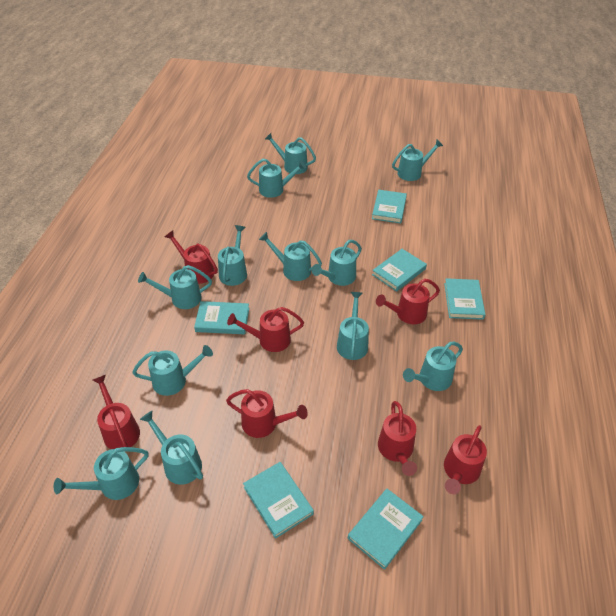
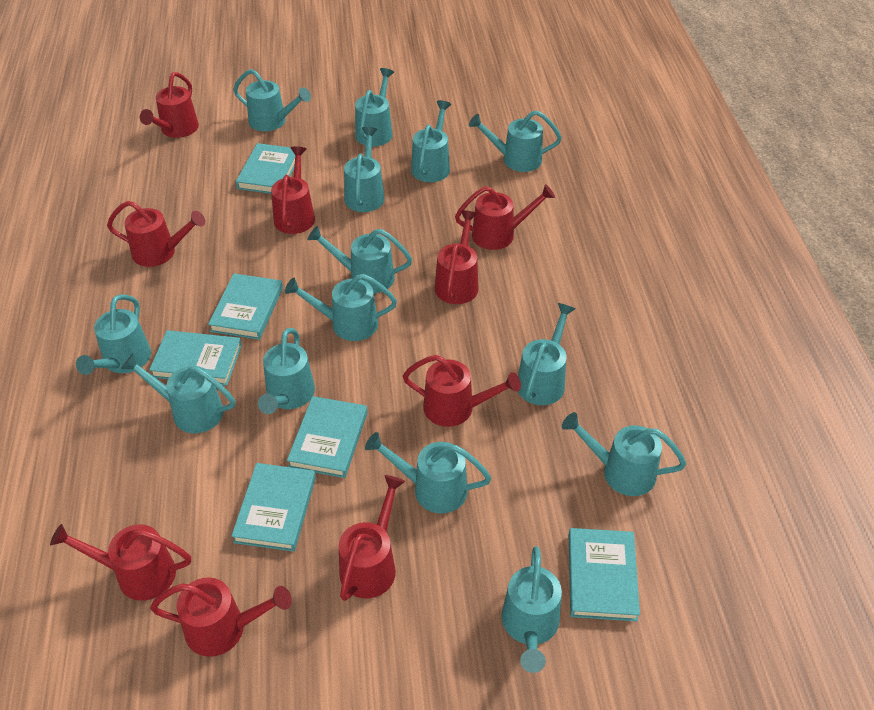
red watering can: [93,375,140,449] [165,231,218,284] [226,389,308,438] [227,307,304,352] [376,279,440,324] [378,401,417,476] [444,425,487,494] = 7 -> [50,524,191,601] [107,201,205,267] [140,72,199,138] [150,577,292,657] [271,146,315,234] [339,475,405,601] [403,355,521,427] [435,210,479,304] [455,184,555,250] = 9
turquoise watering can: [54,447,148,500] [132,345,213,396] [138,265,212,309] [140,411,203,485] [218,225,247,286] [247,159,306,198] [259,232,322,281] [265,133,316,174] [312,240,362,286] [337,292,369,360] [392,140,443,181] [403,342,463,391] = 12 -> [76,294,151,375] [121,354,235,433] [233,69,311,131] [258,328,315,414] [285,274,397,341] [307,226,412,294] [344,127,385,212] [355,68,394,147] [365,432,491,513] [411,100,451,182] [469,110,562,172] [502,546,562,673] [518,303,576,405] [562,412,686,496] = 14

